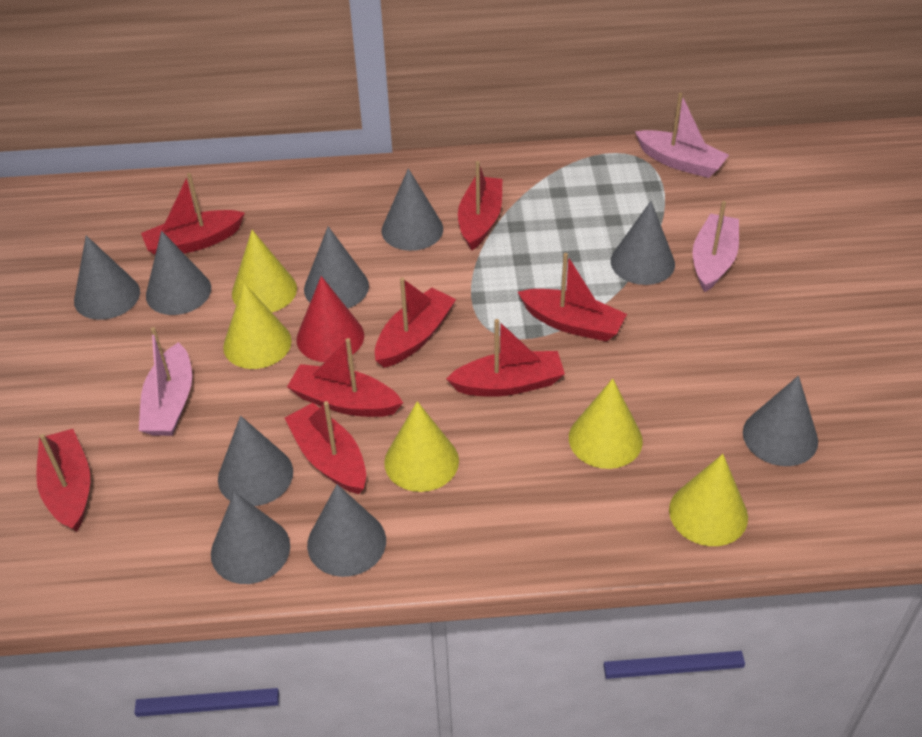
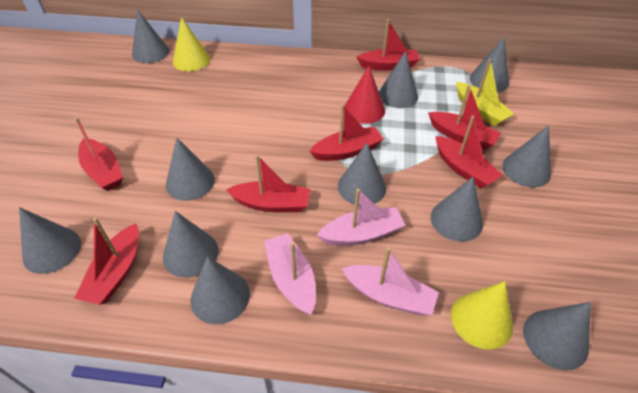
grey cone: [74,235,140,320] [146,231,211,315] [211,492,290,584] [218,416,293,506] [304,226,369,308] [307,484,386,577] [382,168,443,251] [611,201,675,285] [743,376,818,466] = 9 -> [19,207,81,274] [132,10,169,63] [163,211,219,278] [166,138,215,201] [191,256,250,324] [338,143,386,205] [379,51,418,108] [431,177,483,242] [470,37,509,92] [502,125,551,188] [523,302,591,370] = 11
red boat: [36,429,90,532] [141,173,245,255] [285,401,366,494] [287,338,403,417] [375,277,456,368] [446,319,565,397] [458,161,502,251] [518,253,627,341] = 8 -> [74,218,139,305] [75,117,123,191] [226,155,310,212] [309,104,384,161] [356,19,420,70] [428,85,501,150] [435,115,502,188] = 7
yellow boat: none = 0 -> [456,59,514,126] = 1
yellow cone: [223,283,292,369] [232,230,297,312] [384,401,459,492] [569,378,643,469] [669,454,748,546] = 5 -> [173,17,210,71] [451,281,513,350] = 2

